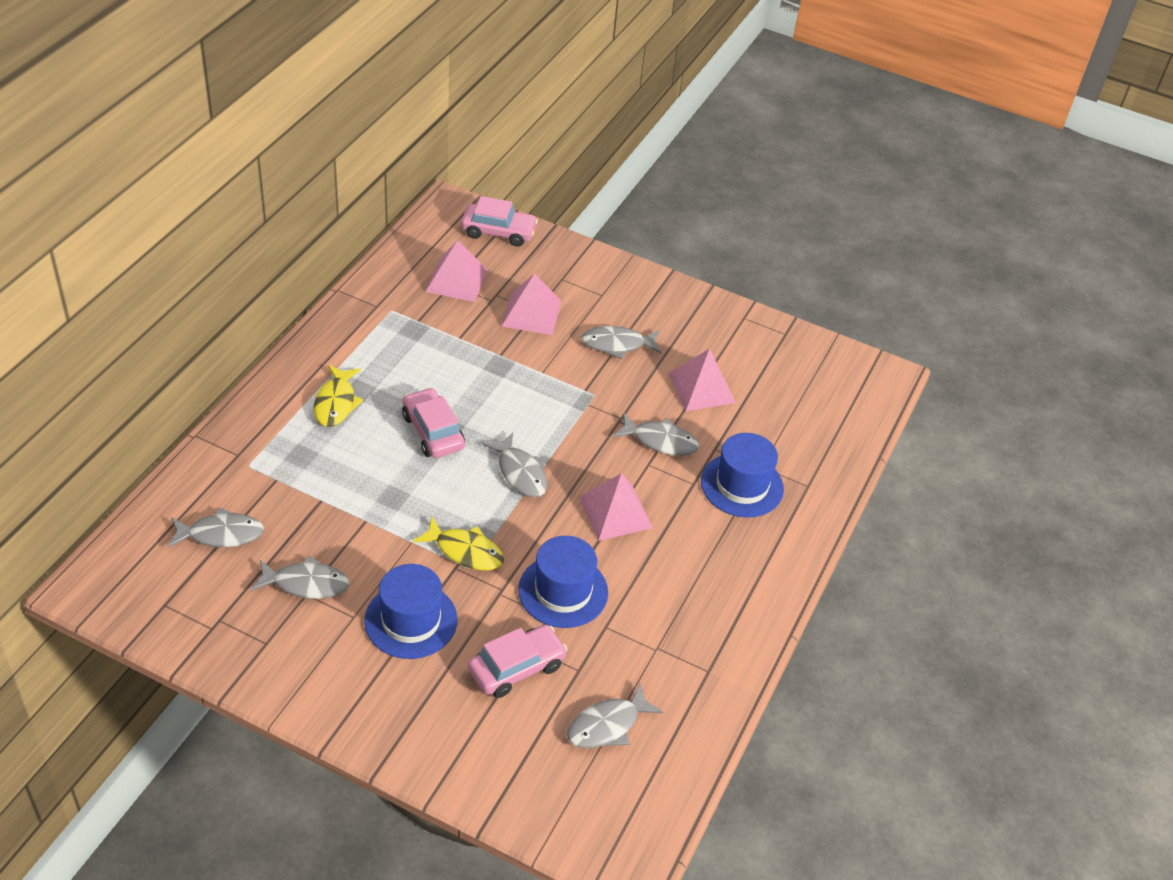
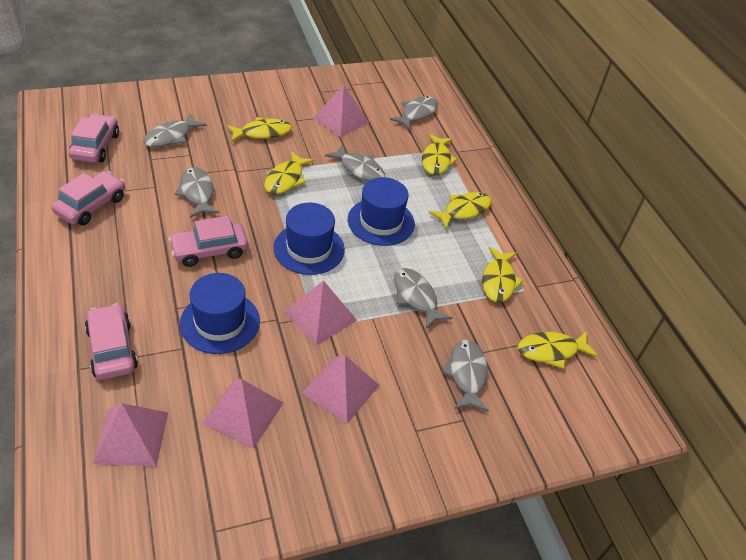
pink car: [402,388,465,458] [461,196,538,247] [468,625,568,698] = 3 -> [52,171,125,225] [68,114,119,163] [85,303,138,380] [168,216,248,267] = 4
pink pyramid: [425,240,488,302] [501,273,561,335] [579,473,653,541] [668,348,736,411] = 4 -> [93,403,168,467] [202,379,283,449] [284,280,357,345] [301,355,379,424] [313,85,369,138] = 5
yellow fish: [313,365,363,427] [413,517,504,570] = 2 -> [227,117,292,142] [264,151,314,194] [422,134,457,175] [429,192,491,229] [482,247,523,302] [518,331,598,369] = 6

